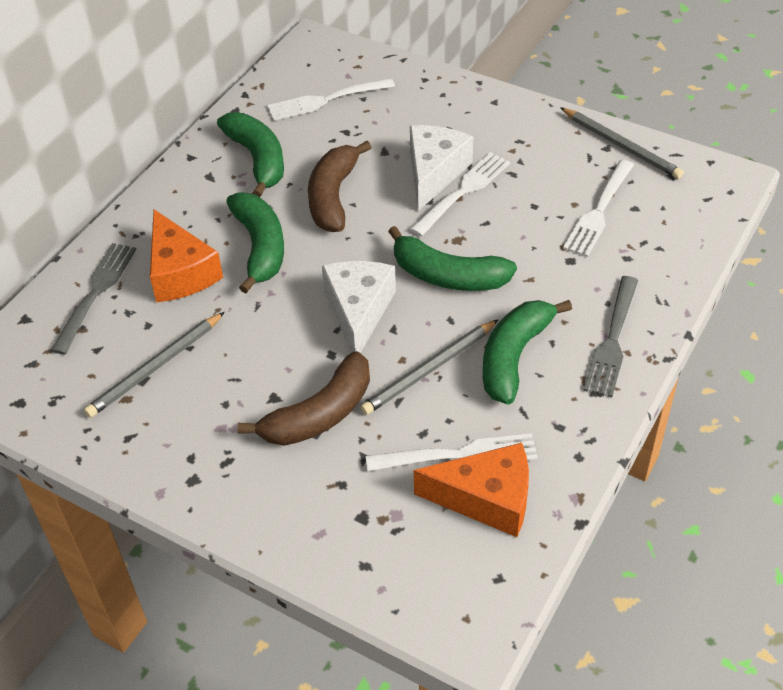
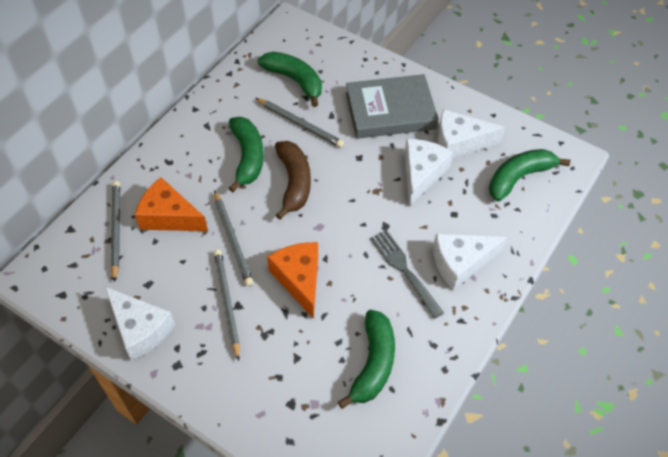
brown banana: [238,351,370,446] [308,141,372,232] = 2 -> [275,141,311,220] = 1
grey book: none = 0 -> [346,74,439,139] = 1
grey fork: [51,243,136,355] [583,276,638,397] = 2 -> [370,230,444,319] = 1
grey pencil: [84,312,225,418] [360,319,499,415] [560,107,684,179] = 3 -> [111,181,120,282] [214,190,253,286] [214,249,240,361] [255,98,344,147] = 4
white cheese: [322,261,396,353] [410,125,473,211] = 2 -> [105,286,175,361] [404,139,453,206] [433,233,507,290] [438,109,505,158] = 4
white fork: [267,78,395,121] [366,434,538,471] [410,152,510,236] [563,160,634,257] = 4 -> none = 0

